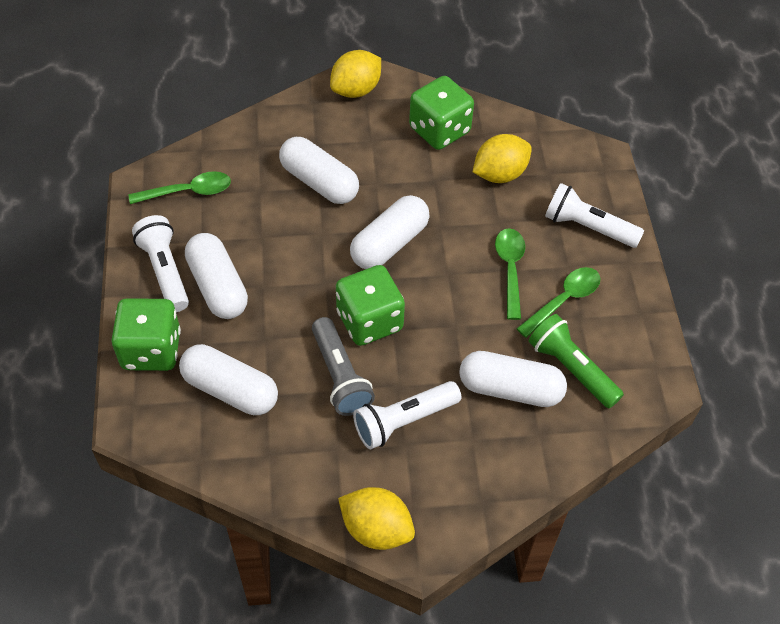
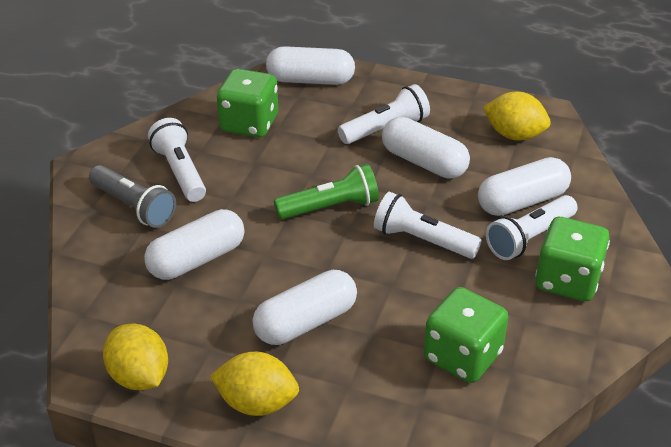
green spoon: [129,171,231,204] [495,228,525,320] [517,267,601,338] = 3 -> none = 0
white flashlight: [132,215,189,312] [353,381,461,449] [545,183,644,248] = 3 -> [148,118,206,202] [338,84,430,144] [374,191,482,259] [486,195,578,260] = 4

